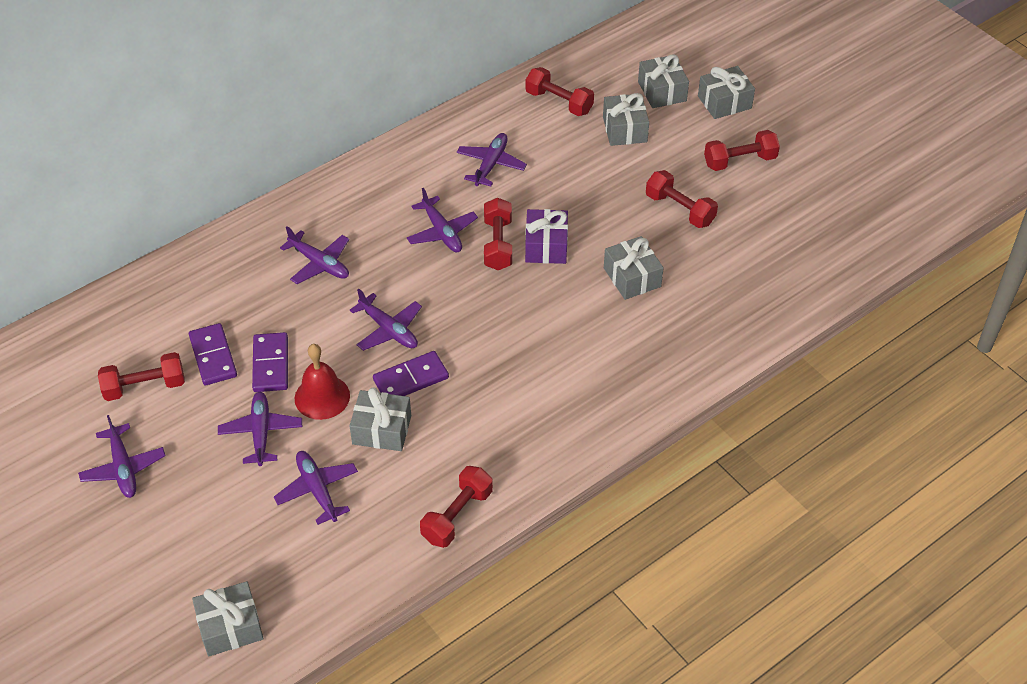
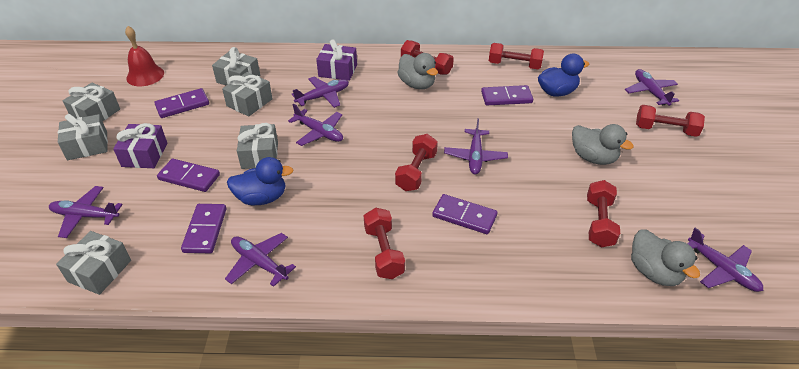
blue duck: none = 0 -> [227,157,293,205] [538,53,589,97] = 2
grey duck: none = 0 -> [397,53,438,89] [572,124,634,165] [631,230,700,286] = 3
purple domino: [189,323,237,385] [252,332,288,392] [373,351,449,396] = 3 -> [154,88,209,118] [157,159,220,192] [181,204,227,253] [432,194,498,234] [481,85,533,105] = 5
purple gift: [525,209,568,264] = 1 -> [113,123,167,168] [316,39,357,81] = 2

